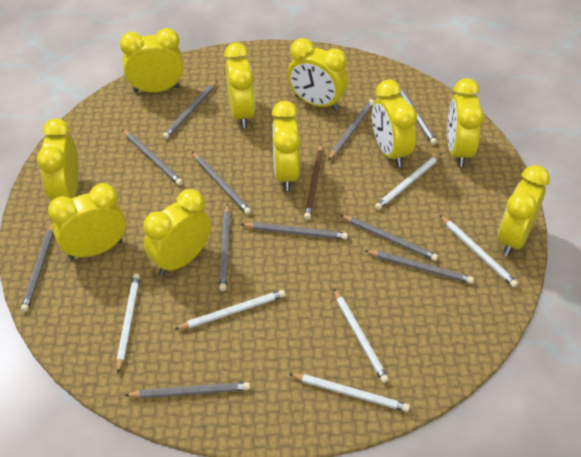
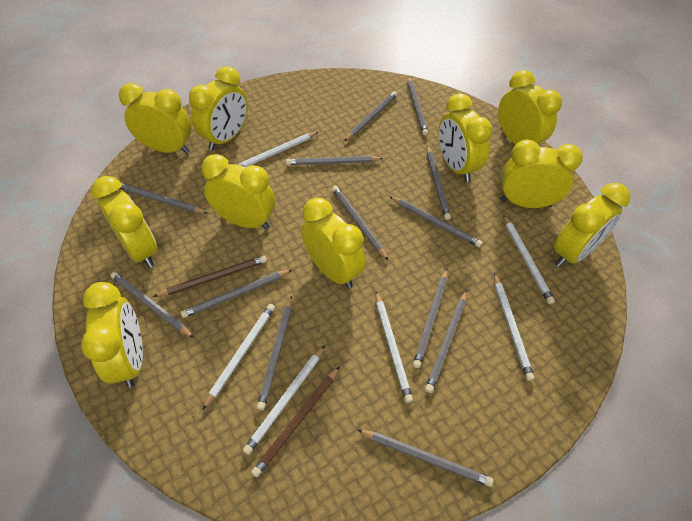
brown pencil: [304,143,323,220] = 1 -> [153,256,267,297] [251,366,340,477] = 2
grey pencil: [21,224,53,312] [122,129,183,185] [125,382,250,398] [163,81,217,139] [192,152,251,215] [219,204,230,291] [241,222,348,239] [328,99,374,160] [340,215,438,261] [364,250,474,284] [399,86,437,145] = 11 -> [111,272,194,338] [119,183,207,214] [181,270,292,318] [257,296,292,410] [286,156,384,165] [332,186,389,261] [344,91,397,141] [357,429,494,487] [389,196,482,247] [408,76,428,136] [413,269,448,368] [425,290,467,393] [427,145,451,220] = 13

